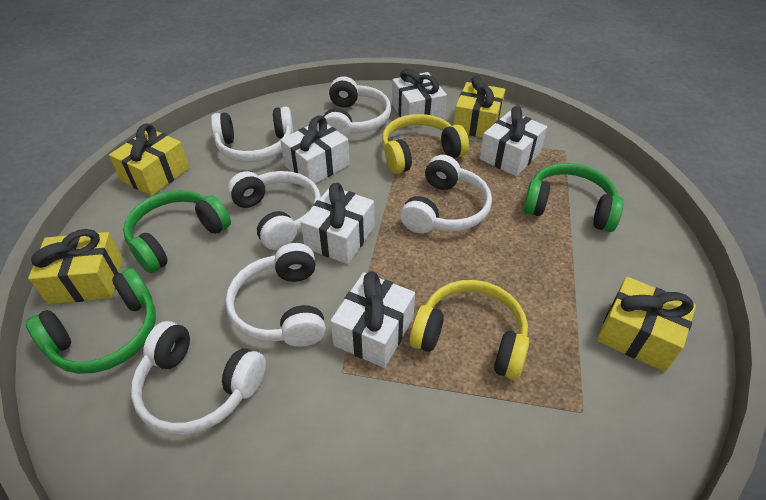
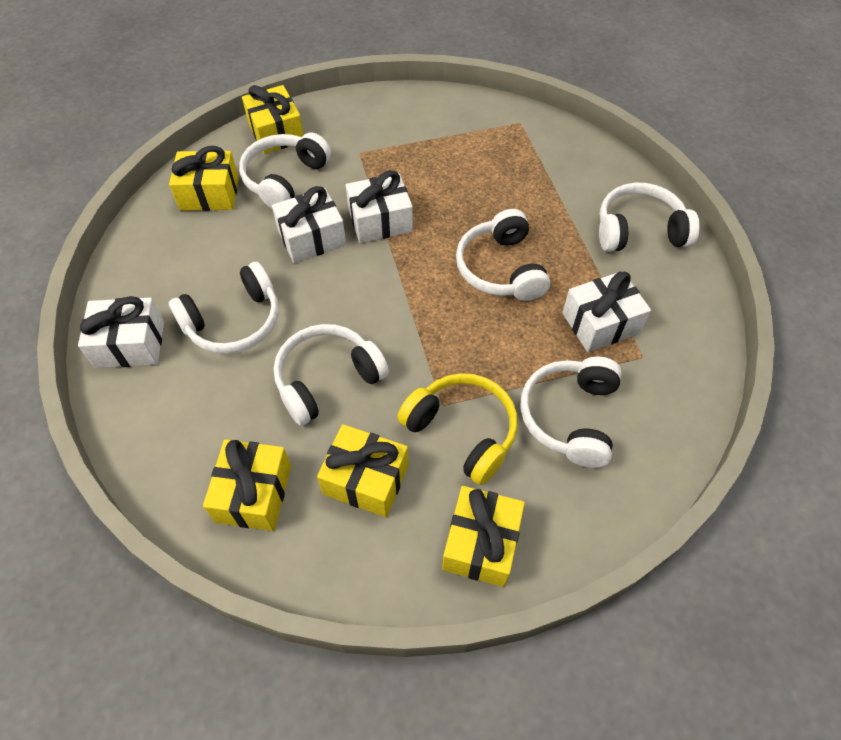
green headphones: [26,268,156,374] [123,190,231,273] [523,163,623,232] = 3 -> none = 0
white gift: [280,115,350,184] [301,183,374,264] [330,271,415,368] [392,69,447,128] [480,106,547,176] = 5 -> [78,296,164,368] [272,186,346,263] [346,170,413,243] [562,271,651,352] = 4
yellow gift: [28,229,123,304] [109,123,189,196] [454,76,505,138] [597,277,696,372] = 4 -> [169,146,239,211] [203,439,291,531] [242,85,304,154] [317,424,408,517] [442,486,525,587] = 5
yellow headphones: [382,114,469,174] [410,280,529,380] = 2 -> [397,373,518,485] = 1

